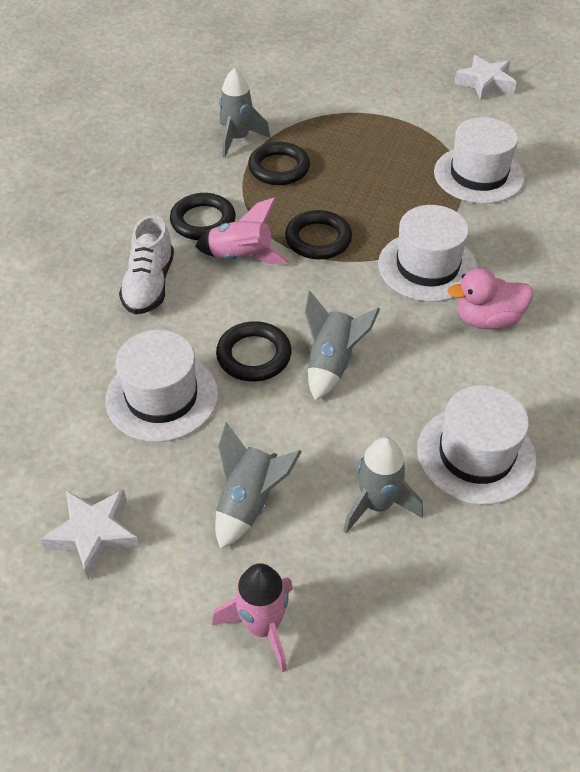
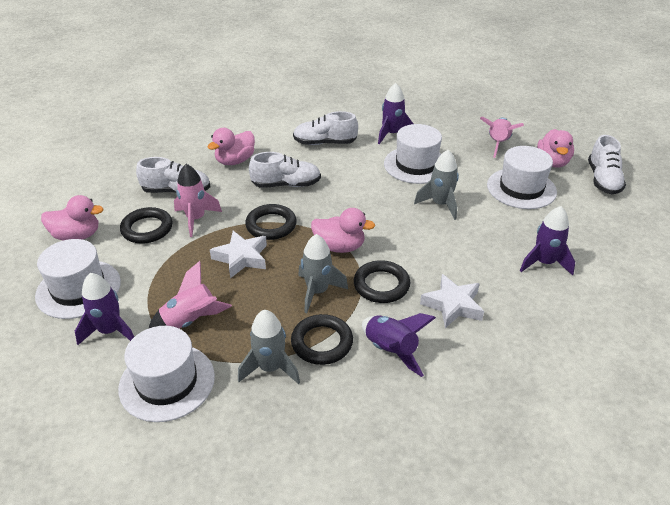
grey rocket: [215,422,302,549] [219,68,270,158] [305,291,380,401] [343,437,423,533] = 4 -> [238,310,300,384] [298,234,348,313] [414,150,459,220] = 3
pink duck: [448,268,533,329] = 1 -> [41,195,104,241] [207,128,255,165] [311,208,375,253] [537,129,574,168] = 4
pink rocket: [195,197,289,264] [212,563,293,672] = 2 -> [148,261,232,329] [174,164,222,237] [480,117,524,158] = 3
purple rocket: none = 0 -> [75,273,134,345] [362,313,436,377] [378,83,413,144] [520,206,575,276] = 4
white shoe: [119,215,174,315] = 1 -> [136,157,211,193] [249,152,321,188] [293,111,358,145] [588,135,626,194] = 4

